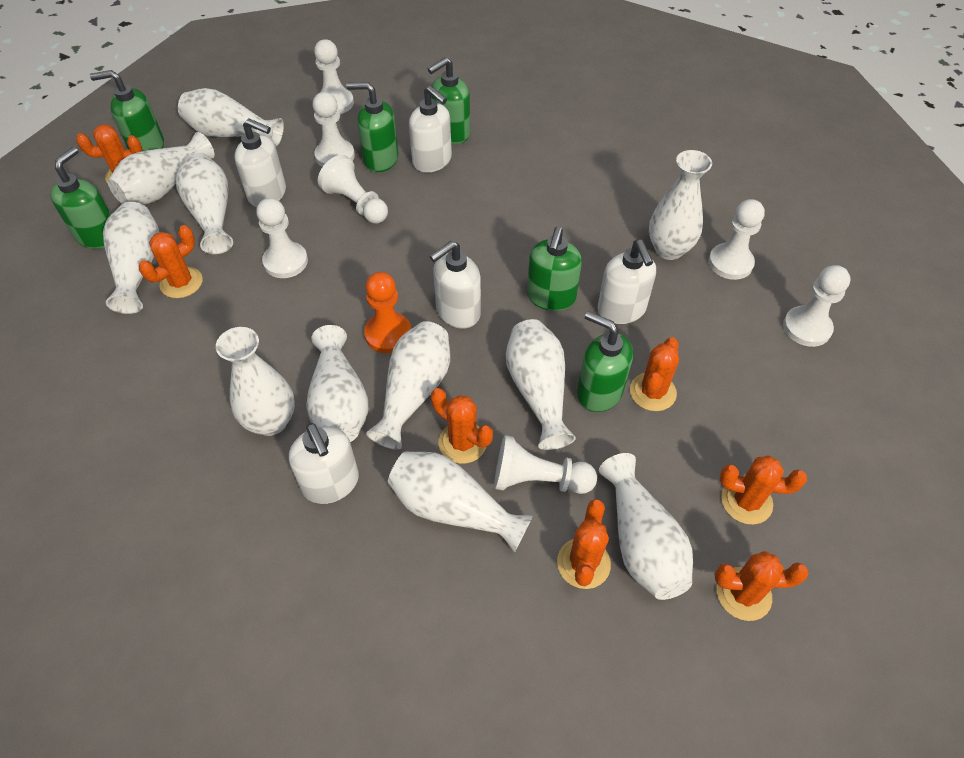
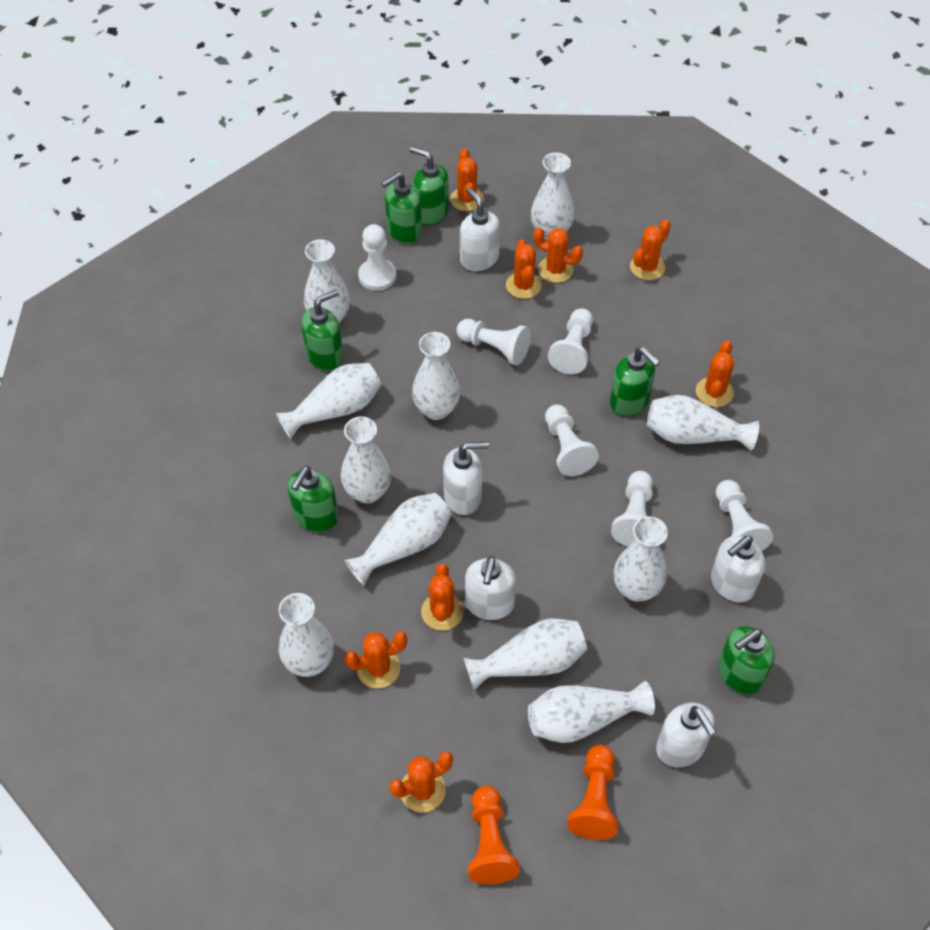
orange cactus: [76,124,142,183] [139,225,203,298] [431,388,493,464] [557,499,611,589] [630,337,679,411] [715,551,809,621] [720,455,807,525] = 7 -> [344,631,407,688] [389,751,453,812] [421,564,464,631] [450,148,484,211] [506,240,542,299] [533,227,583,283] [630,219,671,280] [696,341,734,407] = 8
orange pawn: [364,272,412,353] = 1 -> [468,786,520,884] [567,745,619,840] = 2
white pawn: [256,198,308,278] [313,92,355,167] [314,39,354,114] [318,155,388,223] [494,435,597,494] [709,199,765,280] [783,265,850,347] = 7 -> [358,224,396,291] [457,319,531,365] [545,404,599,476] [548,308,593,374] [611,471,653,546] [716,480,773,551] = 6

